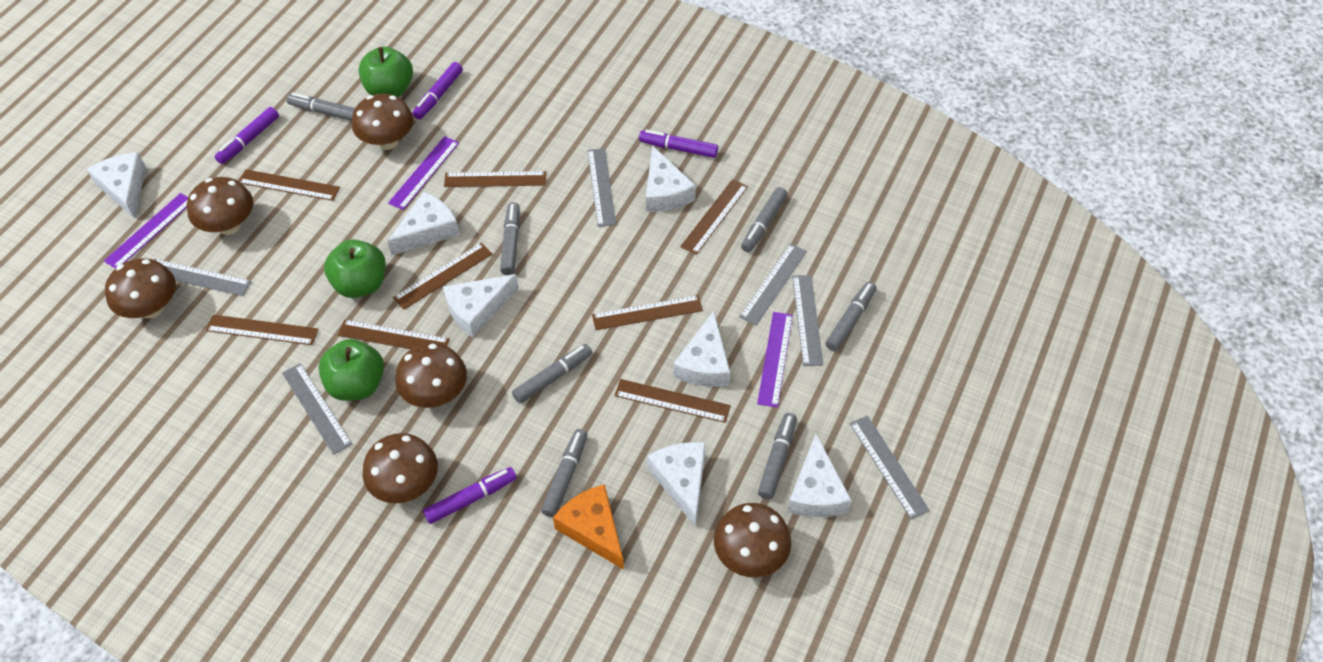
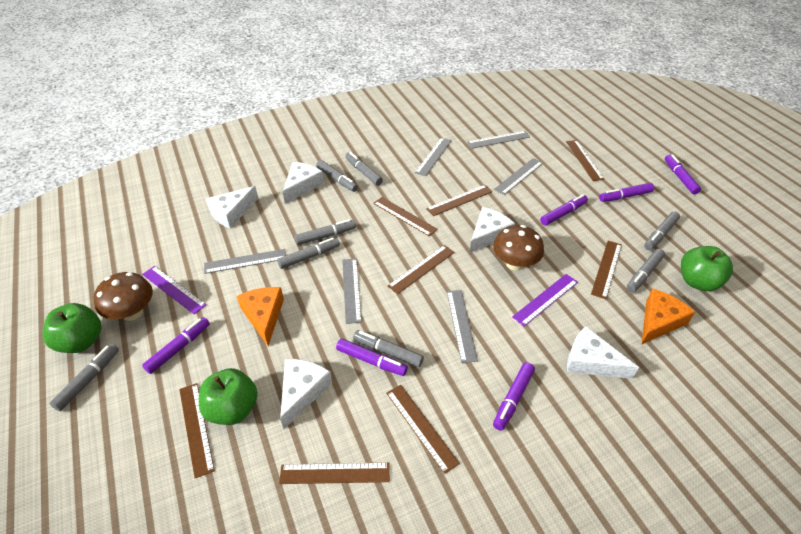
brown mushroom: [105,258,176,318] [187,177,253,235] [352,94,414,150] [363,433,438,504] [395,343,467,408] [714,503,791,577] = 6 -> [94,272,153,321] [493,225,544,271] = 2
grey marker: [287,93,355,121] [500,202,520,275] [512,344,592,404] [541,429,588,517] [741,187,788,252] [758,413,797,499] [825,282,876,352] = 7 -> [50,344,119,411] [277,237,340,269] [294,219,356,245] [316,160,358,192] [345,152,383,186] [353,330,424,367] [627,249,665,293] [644,212,680,250] = 8
orange cheese: [553,484,624,570] = 1 -> [236,287,284,346] [641,289,695,345] = 2
purple marker: [215,107,279,164] [412,62,463,120] [423,467,517,524] [639,130,718,158] = 4 -> [142,317,210,374] [336,338,408,376] [493,362,535,431] [540,195,588,226] [599,183,654,202] [665,154,701,194] = 6
purple ruler: [104,193,188,269] [388,136,459,210] [757,312,793,408] = 3 -> [142,266,206,314] [512,274,578,326] = 2
white cheese: [87,152,146,219] [387,192,460,256] [443,274,519,337] [646,146,696,212] [647,442,706,527] [673,311,730,387] [787,434,852,517] = 7 -> [206,186,258,228] [280,359,332,429] [283,162,324,204] [470,207,515,253] [567,326,639,379] = 5

